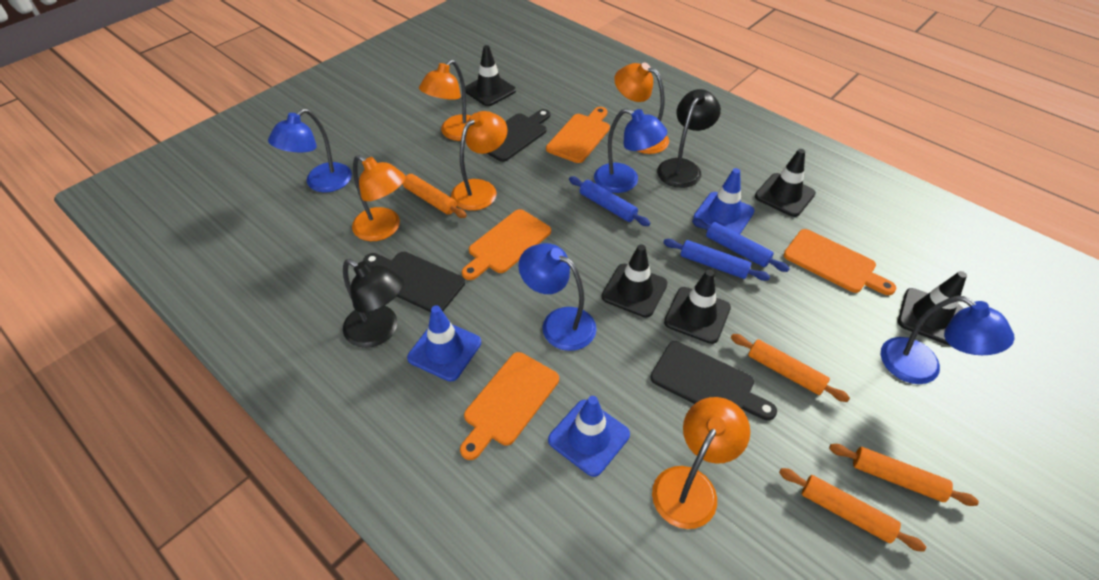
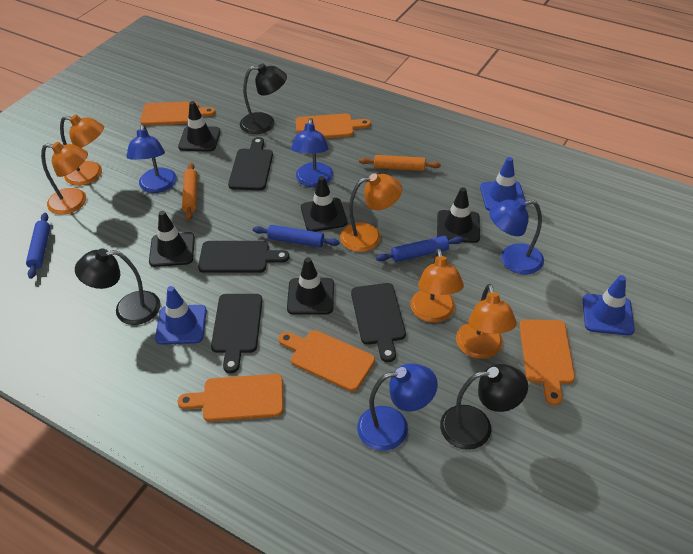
black cutting board: [363,252,465,312] [487,109,550,162] [650,341,777,421] = 3 -> [198,241,289,273] [211,294,262,373] [228,137,273,190] [351,283,406,362] = 4
black lamp: [343,259,404,348] [657,89,721,188] = 2 -> [75,248,161,325] [240,63,287,134] [440,364,528,450] = 3
orange cutting board: [460,352,559,460] [462,209,551,280] [546,107,610,163] [784,229,896,295] = 4 -> [140,101,216,125] [178,374,283,422] [278,330,375,391] [296,113,371,138] [519,319,575,405] = 5
orange rolling pin: [400,171,467,218] [731,334,850,402] [779,468,926,552] [829,444,979,506] = 4 -> [182,162,198,220] [359,155,441,171] = 2

